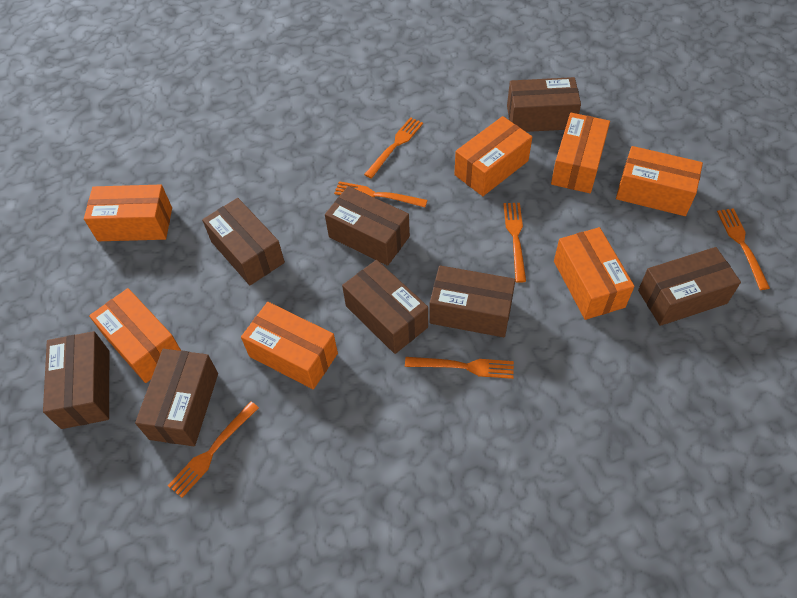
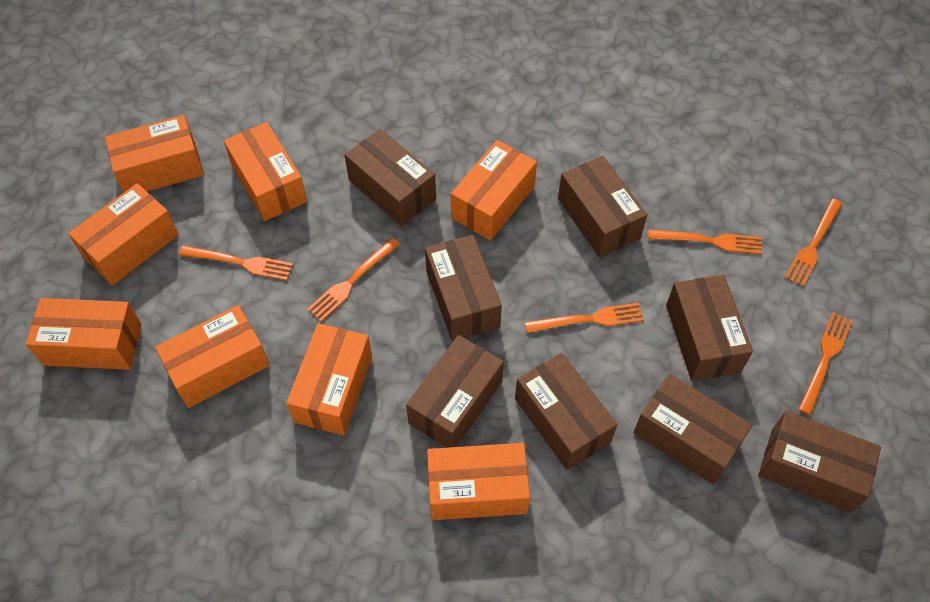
orange box: [84,185,172,241] [89,288,181,383] [241,302,338,389] [454,116,532,196] [551,113,610,193] [554,227,635,320] [616,146,703,216] = 7 -> [26,298,142,370] [68,183,179,286] [105,115,204,192] [155,305,270,408] [224,122,307,221] [286,323,372,435] [427,443,530,520] [451,140,537,241] = 8

